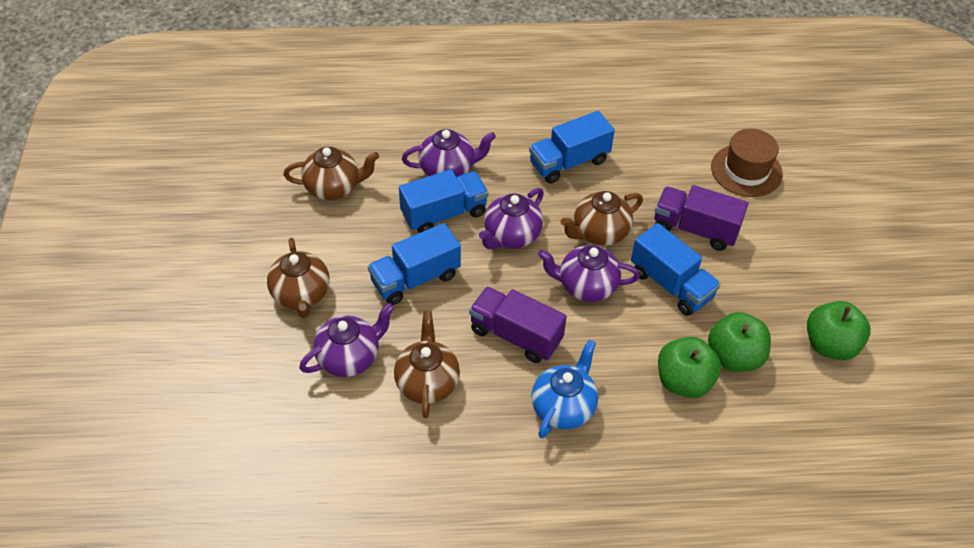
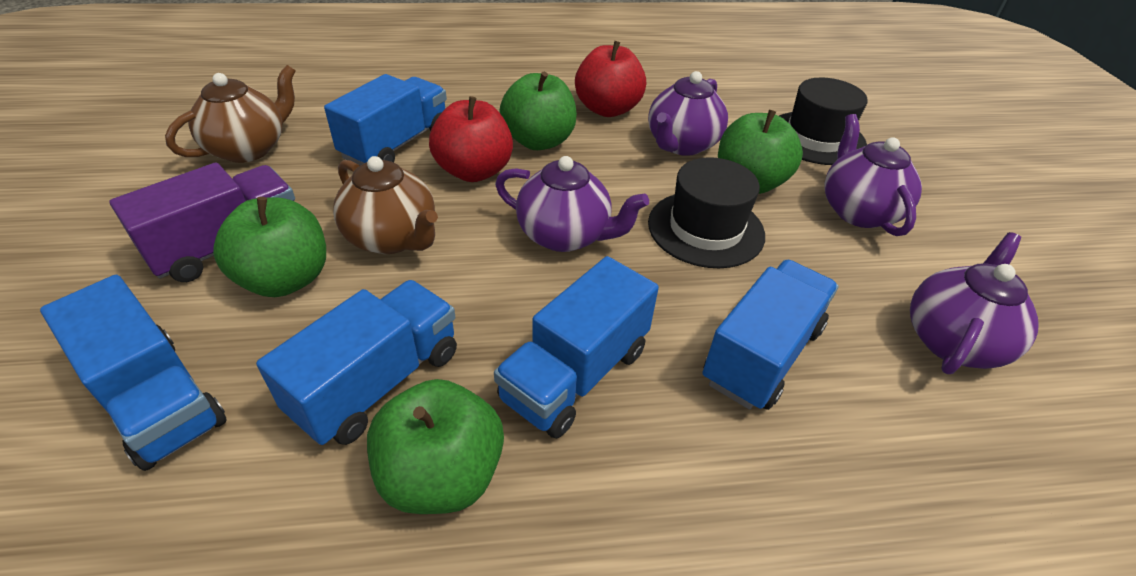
black hat: none = 0 -> [648,157,765,268] [779,77,868,165] = 2
blue teapot: [531,340,598,439] = 1 -> none = 0
blue truck: [368,223,461,305] [399,170,488,233] [529,111,615,184] [631,223,721,316] = 4 -> [40,275,227,471] [256,280,457,445] [324,74,447,166] [494,256,659,438] [702,260,839,410] = 5
brown hat: [711,129,783,197] = 1 -> none = 0
brown teapot: [267,238,330,318] [284,147,379,200] [394,311,460,418] [561,191,643,246] = 4 -> [165,65,296,163] [333,156,438,254] = 2
green apple: [658,337,721,398] [708,312,771,372] [807,301,871,360] = 3 -> [213,197,326,297] [367,379,504,514] [500,72,577,150] [718,110,803,194] = 4
purple truck: [469,287,567,363] [654,185,748,251] = 2 -> [109,163,295,282] = 1
red apple: none = 0 -> [429,96,513,182] [575,41,646,117] = 2

